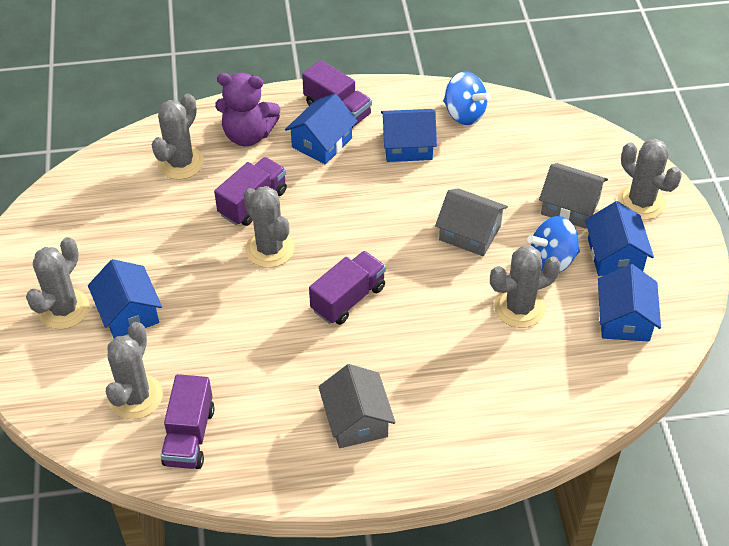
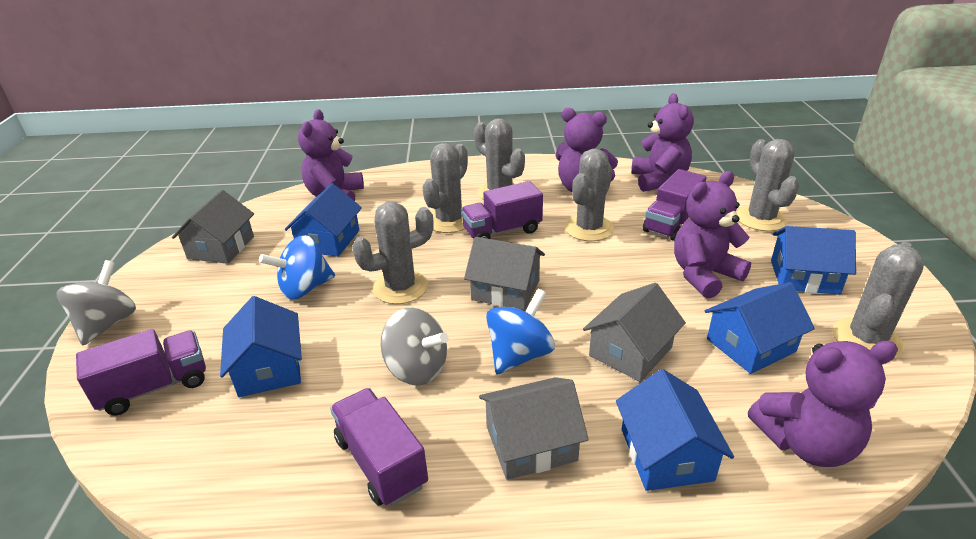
grey house: [318,364,395,448] [435,188,508,256] [539,163,608,229] = 3 -> [172,190,254,264] [464,237,545,311] [479,377,589,480] [583,283,686,382] = 4
grey spinning top: none = 0 -> [57,260,136,345] [381,308,448,386] = 2
purple teddy bear: [215,73,280,146] = 1 -> [298,109,364,201] [555,108,618,192] [631,93,694,192] [674,171,751,298] [748,341,898,467] = 5

